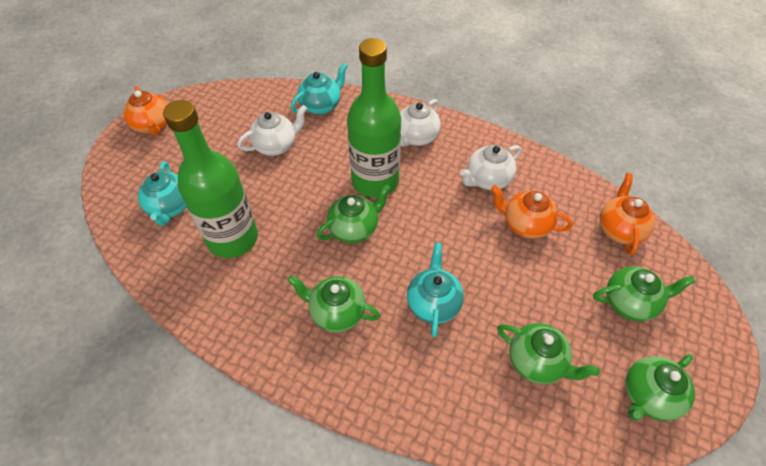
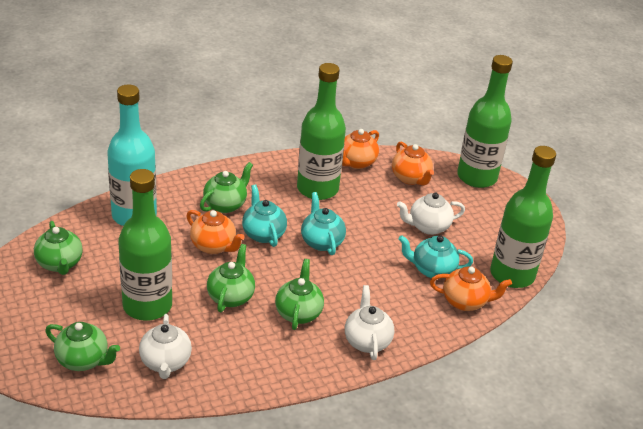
green bottle: [163,100,258,258] [347,38,401,198] = 2 -> [118,169,172,321] [297,63,346,200] [457,55,513,188] [490,146,556,288] = 4
orange teapot: [123,86,168,136] [491,185,573,239] [600,173,655,255] = 3 -> [186,210,245,254] [342,129,379,169] [392,142,434,185] [430,266,512,311] = 4
turquoise bottle: none = 0 -> [107,85,157,226] = 1

